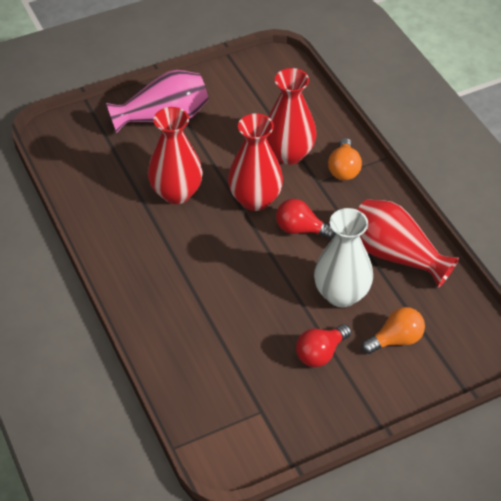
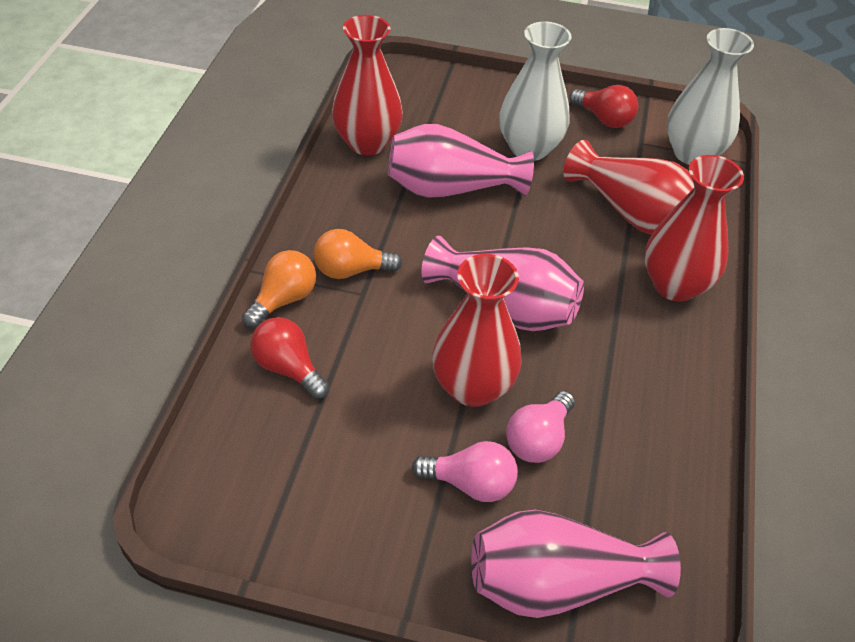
pink light bulb: none = 0 -> [412,441,518,502] [506,391,575,463] = 2
pink vase: [106,70,209,134] = 1 -> [388,124,534,198] [421,236,584,331] [471,510,681,618] = 3
white vase: [314,208,373,307] = 1 -> [499,21,571,161] [667,28,754,165] = 2

